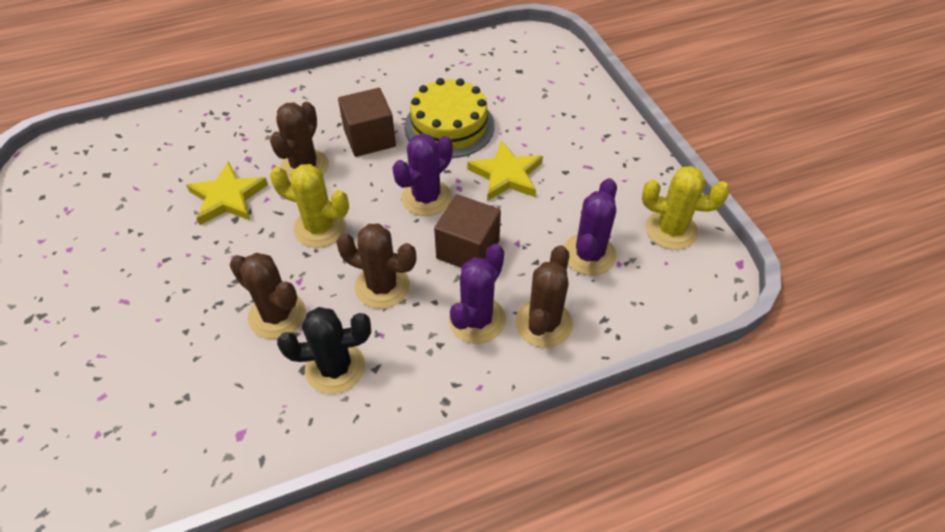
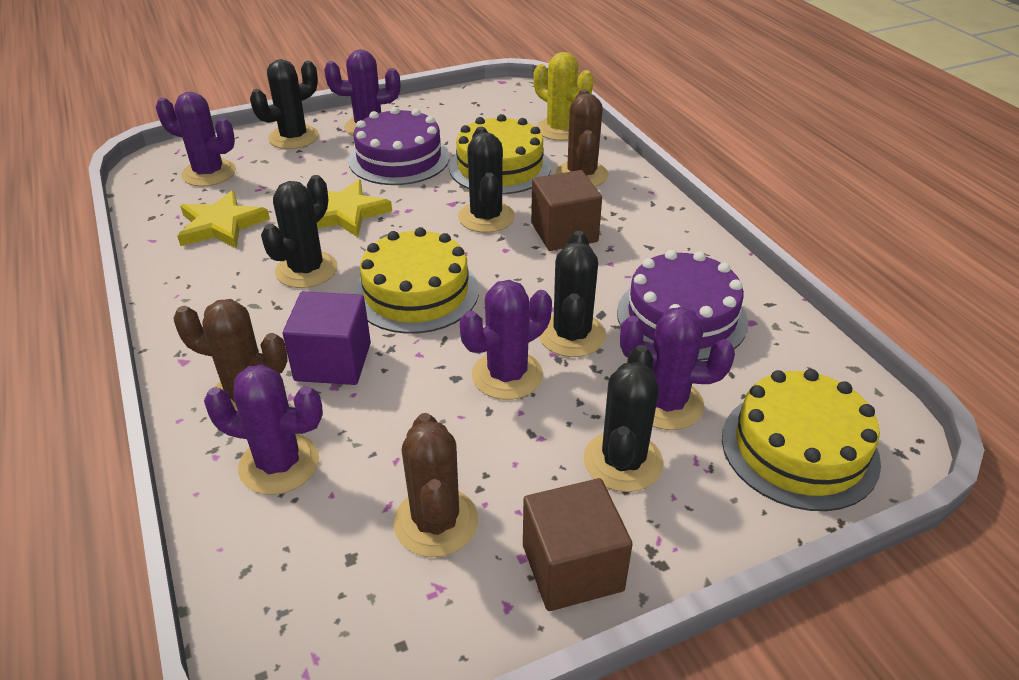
black cactus: [277,307,371,394] = 1 -> [250,59,319,149] [261,175,337,288] [458,127,515,233] [539,231,606,357] [584,345,663,492] = 5
brown cactus: [229,253,306,339] [270,102,329,182] [336,224,416,309] [515,245,573,348] = 4 -> [173,299,288,411] [393,413,478,557] [556,89,608,187] = 3
purple cactus: [392,133,453,216] [449,244,506,344] [564,178,617,275] = 3 -> [156,92,236,187] [204,364,323,495] [324,50,400,136] [460,280,552,400] [620,307,735,430] = 5
purple cake: none = 0 -> [348,107,450,185] [617,250,748,361] = 2
purple cube: none = 0 -> [283,291,371,385] = 1
yellow cactus: [270,164,349,248] [642,166,730,250] = 2 -> [534,52,593,141] = 1
yellow cake: [404,78,495,158] = 1 -> [354,227,479,334] [449,114,551,194] [722,369,881,511] = 3

